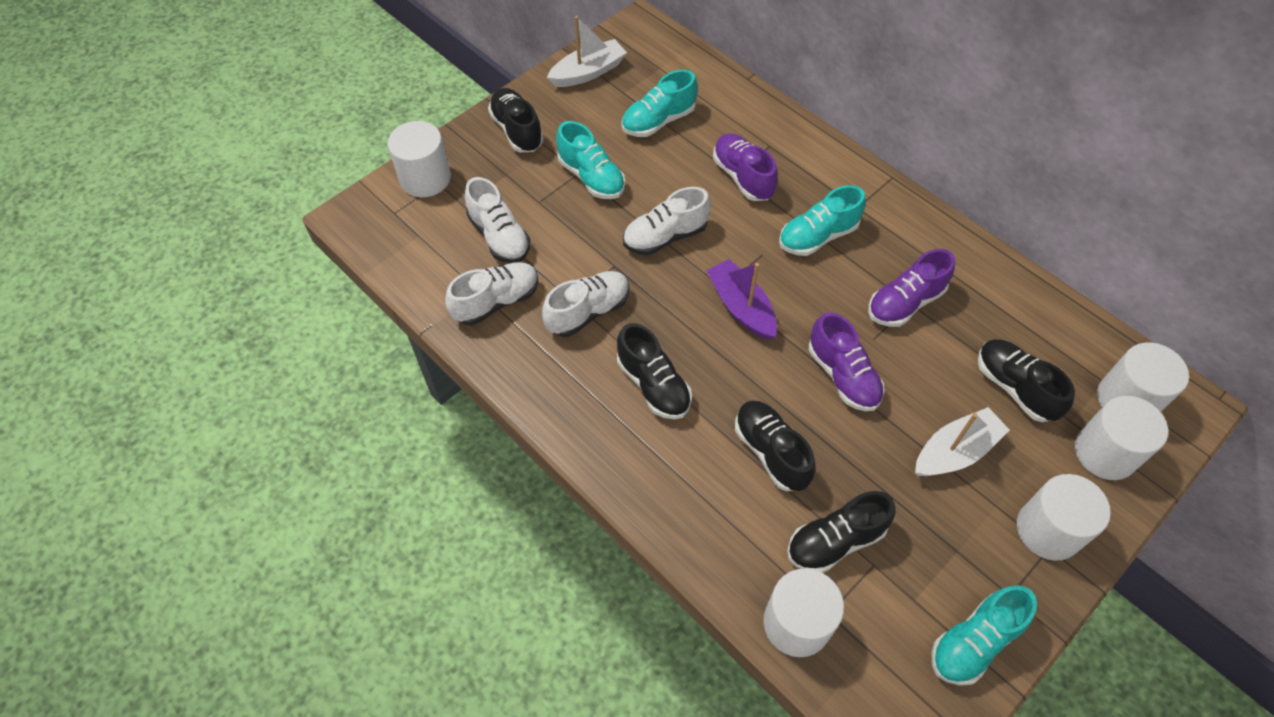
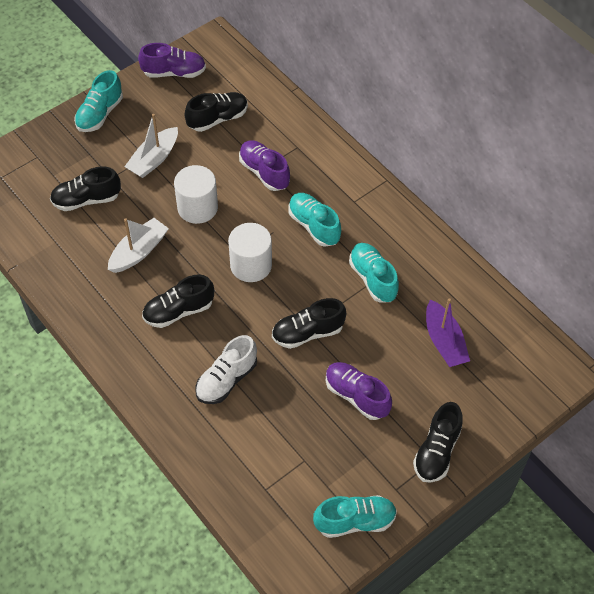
white cylinder: [388,121,451,197] [763,568,844,657] [1017,474,1111,561] [1075,396,1168,480] [1097,342,1189,412] = 5 -> [174,165,218,224] [228,223,272,282] = 2
white shoe: [445,262,539,325] [465,177,531,263] [542,271,629,337] [623,187,711,255] = 4 -> [196,335,257,404] = 1

